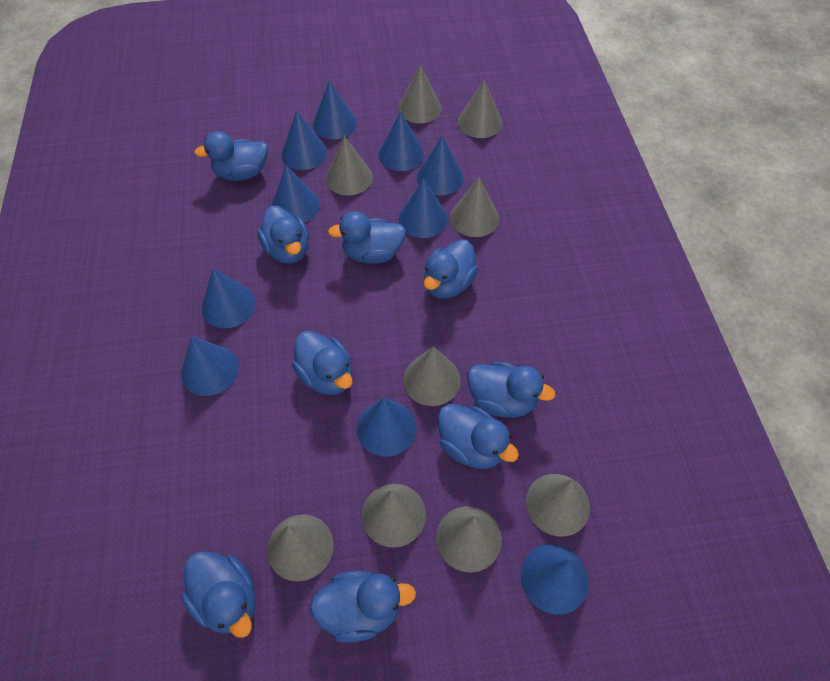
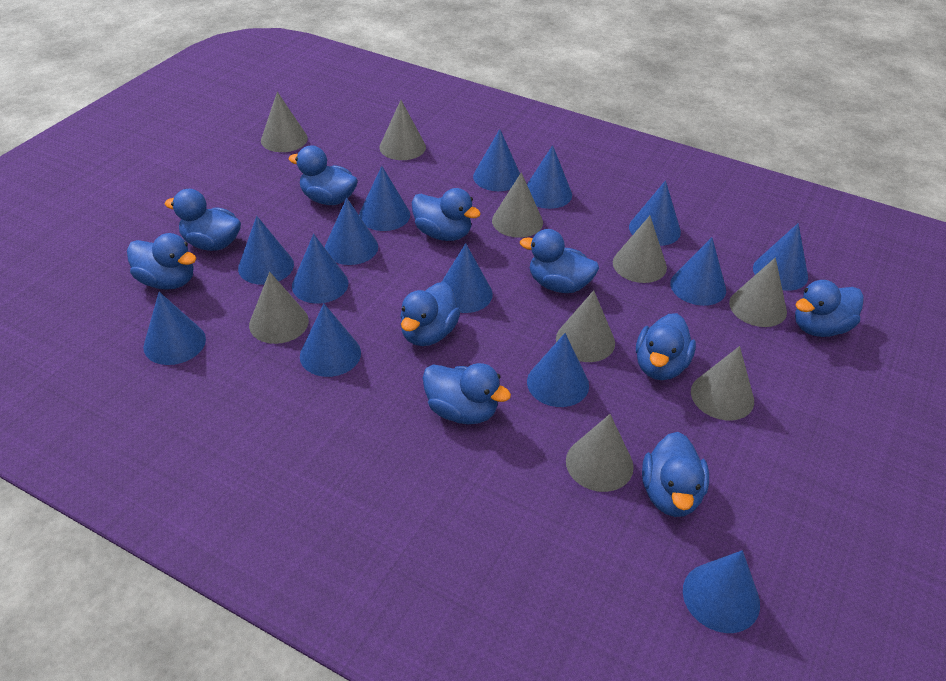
blue cone: [181,336,239,396] [201,268,256,328] [271,165,320,223] [281,111,328,170] [313,81,357,139] [356,398,417,457] [378,112,424,171] [398,178,448,238] [416,136,464,195] [521,544,589,615] = 10 -> [143,292,206,365] [238,216,294,285] [292,234,348,304] [300,304,361,377] [325,198,378,265] [359,166,410,231] [442,243,493,313] [473,129,520,191] [527,145,572,209] [527,333,589,407] [629,180,681,246] [670,237,726,306] [683,550,760,633] [753,223,808,291] = 14
blue duck: [181,551,256,638] [194,131,268,181] [257,206,309,264] [292,331,353,395] [310,570,416,643] [328,212,406,264] [424,239,478,299] [438,404,519,469] [467,361,555,418] = 9 -> [127,233,197,290] [165,189,241,251] [289,146,358,205] [400,282,460,346] [412,188,481,241] [423,363,511,424] [520,229,599,293] [636,313,696,380] [642,432,709,517] [795,280,864,337] = 10

